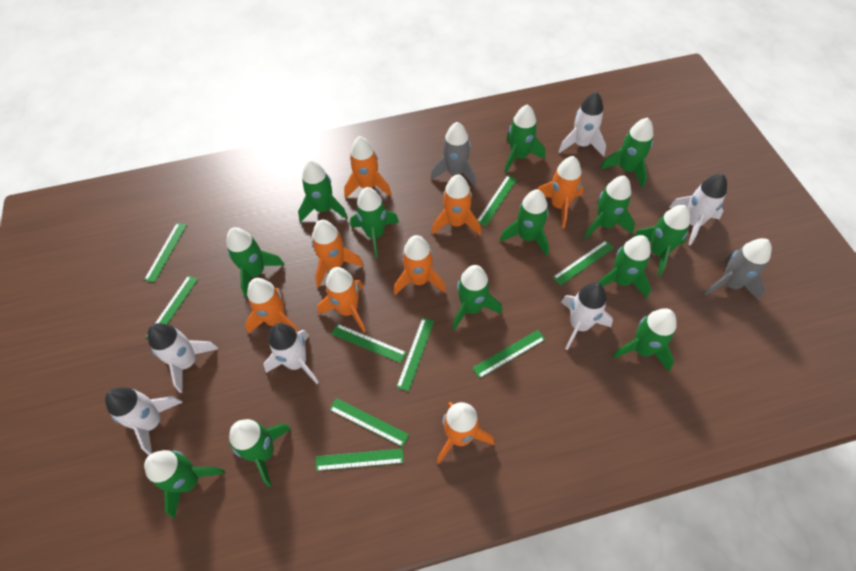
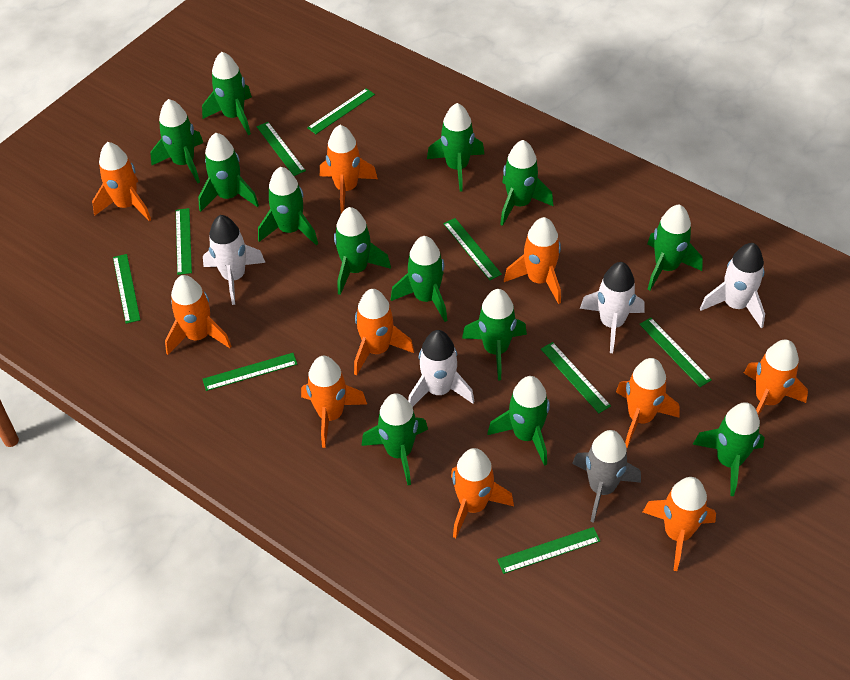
grey rocket: [431,122,476,187] [704,238,772,301] = 2 -> [572,430,641,523] = 1
orange rocket: [245,278,299,334] [312,220,364,287] [317,267,366,333] [344,136,392,198] [394,235,446,295] [432,174,481,236] [437,402,494,464] [538,156,583,228] = 8 -> [92,142,151,222] [165,275,231,355] [301,356,367,448] [320,125,378,213] [354,289,414,376] [451,448,514,538] [504,217,561,304] [616,358,680,448] [643,477,716,571] [744,339,808,417] = 10
white rocket: [105,388,183,455] [147,323,218,393] [263,323,319,384] [558,92,606,157] [561,282,613,350] [669,174,727,246] = 6 -> [203,215,265,305] [408,330,475,407] [580,262,644,353] [700,243,765,328] = 4

